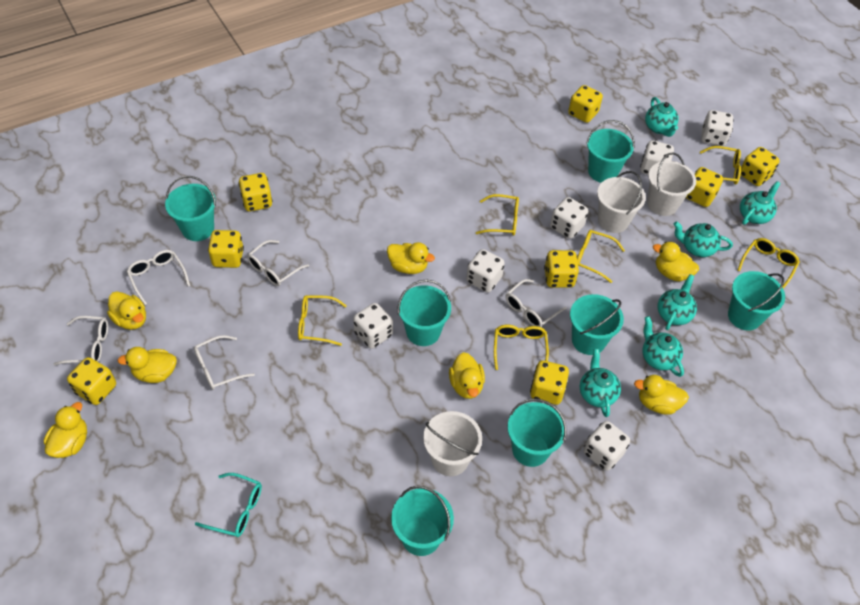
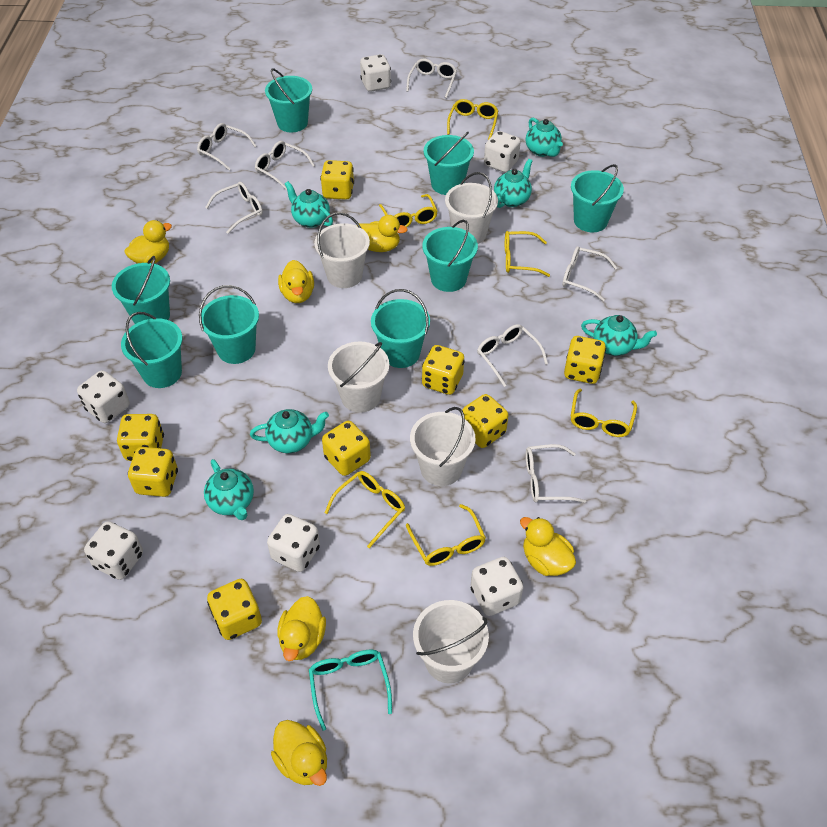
turquoise bucket: [165,176,216,241] [391,486,454,556] [398,280,451,346] [508,399,567,467] [570,294,624,355] [586,120,635,183] [728,271,785,331] = 7 -> [112,256,170,324] [121,312,183,388] [199,285,259,364] [265,68,312,132] [371,289,430,368] [422,220,478,292] [424,132,474,195] [571,164,624,232] = 8
white bucket: [423,411,482,476] [597,171,646,233] [647,152,696,216] = 3 -> [314,212,370,288] [328,341,389,413] [410,407,475,486] [413,600,489,683] [445,172,498,244] = 5
white glasses: [54,316,108,365] [127,250,190,305] [194,335,255,390] [247,240,309,286] [505,279,567,327] = 5 -> [197,123,256,170] [205,182,263,234] [255,141,315,189] [406,59,457,98] [477,324,548,387] [526,444,586,503] [562,246,617,301] = 7
yellow duck: [44,402,87,458] [107,292,146,330] [117,347,177,383] [387,242,435,274] [449,352,485,399] [634,375,689,415] [653,242,699,281] = 7 -> [124,220,172,264] [271,720,327,786] [277,596,326,661] [278,260,314,303] [356,215,408,252] [520,517,576,576] = 6

